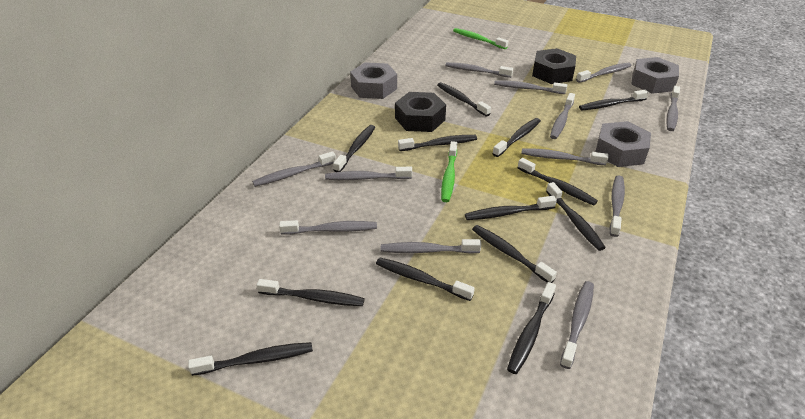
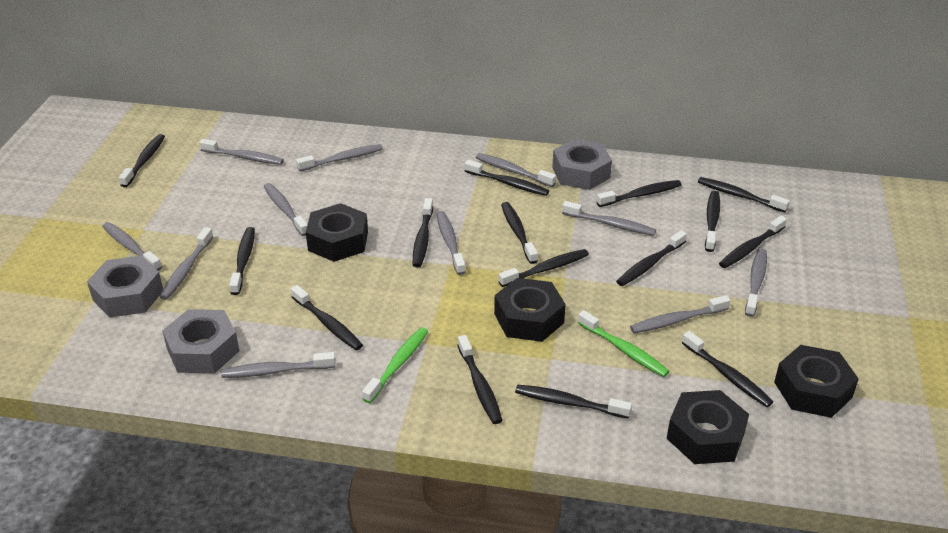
black nut: [395,92,446,132] [532,48,576,84] = 2 -> [306,203,368,262] [494,278,566,342] [667,390,749,464] [774,345,859,418] = 4
black toothbrush: [188,342,313,376] [257,279,365,306] [333,125,375,172] [376,258,475,301] [398,135,477,151] [437,82,491,117] [465,196,557,220] [472,225,557,283] [492,118,541,157] [507,282,556,374] [518,158,598,206] [546,182,606,251] [579,90,649,110] = 13 -> [119,134,165,187] [229,227,255,295] [291,285,363,350] [413,198,433,267] [457,335,503,424] [465,160,549,196] [499,249,589,287] [501,202,538,264] [515,385,632,419] [597,180,682,207] [616,230,687,286] [682,331,773,407] [698,177,790,212] [705,191,720,252] [719,216,787,268] = 15
grey toothbrush: [252,151,336,187] [279,220,377,235] [325,167,412,180] [381,239,481,254] [445,62,513,78] [494,80,567,94] [521,148,608,165] [550,93,575,139] [560,281,594,369] [576,63,632,83] [610,175,625,237] [666,86,680,131] = 12 -> [102,222,162,271] [159,227,214,300] [199,139,284,165] [221,352,336,378] [264,183,308,236] [296,144,383,171] [437,211,466,275] [476,153,556,187] [562,201,656,236] [630,295,731,333] [745,249,767,317] = 11

